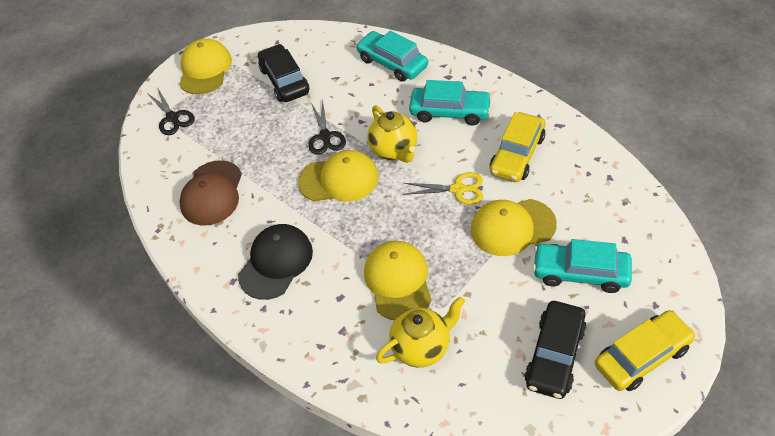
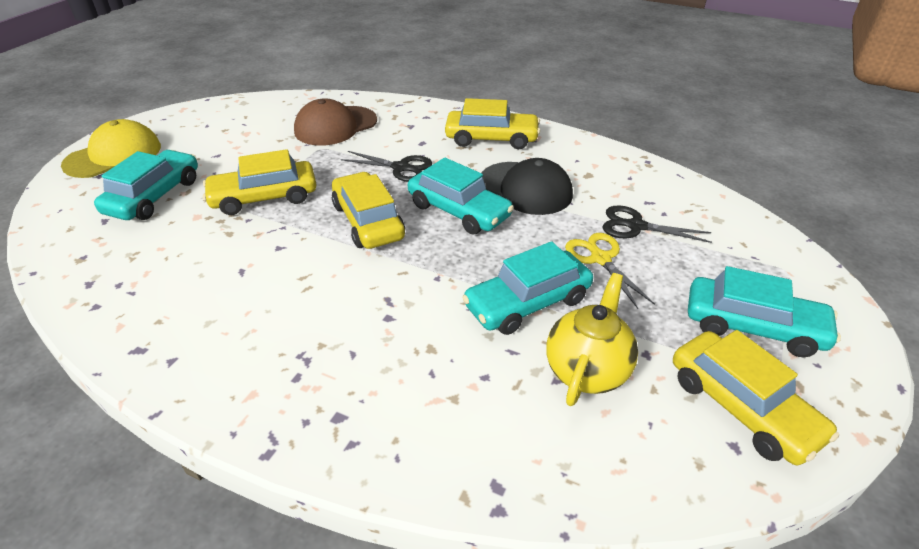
black car: [258,44,309,102] [525,301,586,399] = 2 -> none = 0
turquoise car: [356,31,428,82] [409,80,492,125] [532,239,632,293] = 3 -> [94,150,198,220] [408,158,514,235] [462,241,593,335] [688,266,841,357] = 4
yellow cap: [179,38,232,95] [298,150,379,202] [364,241,432,320] [471,199,557,256] = 4 -> [61,119,161,178] = 1
yellow car: [490,112,545,182] [595,310,696,391] = 2 -> [203,149,316,215] [332,172,405,249] [445,98,540,149] [673,330,839,465] = 4
yellow teapot: [367,105,417,163] [376,296,465,367] = 2 -> [547,273,638,406] = 1

